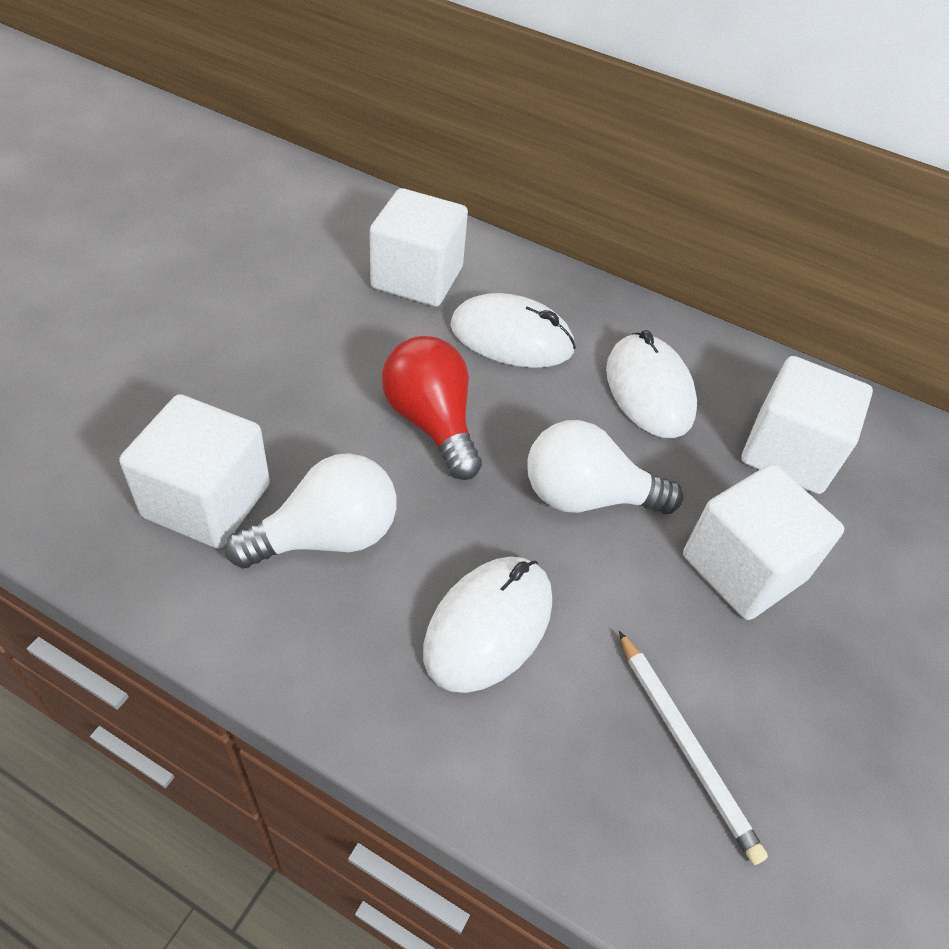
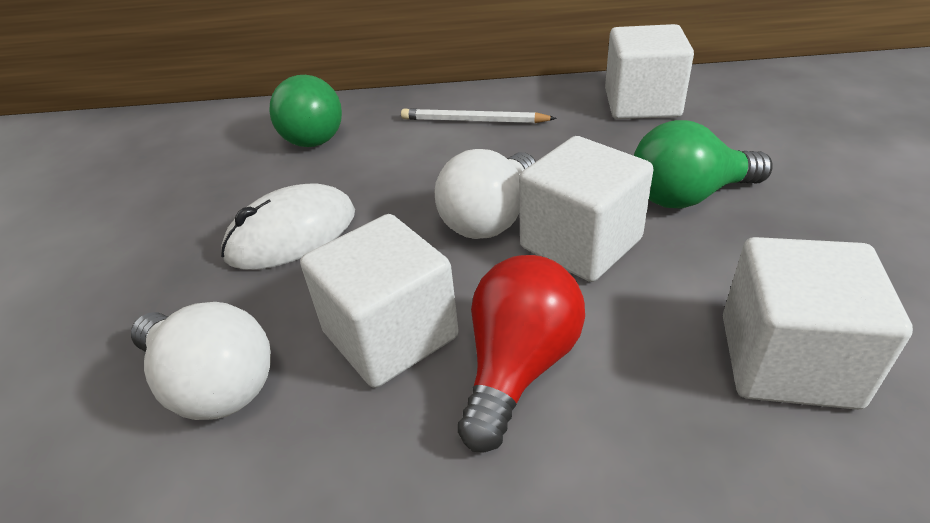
green light bulb: none = 0 -> [269,75,342,147] [634,120,773,209] = 2
white mouse: [423,557,552,693] [450,293,576,368] [606,330,697,438] = 3 -> [221,183,355,270] = 1

